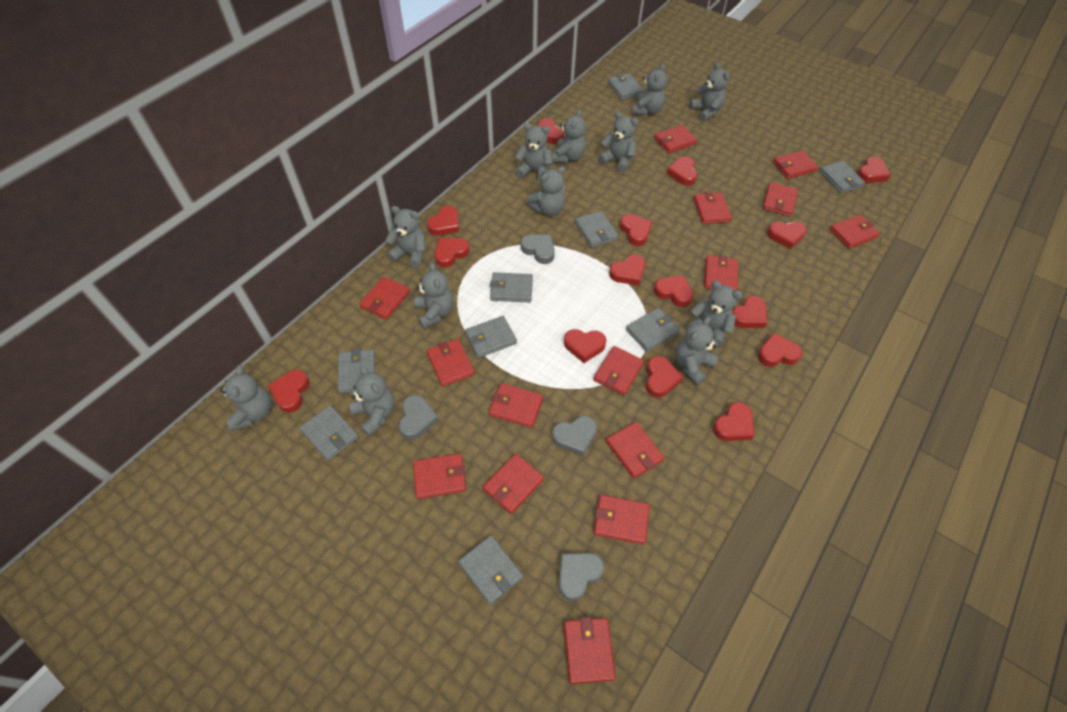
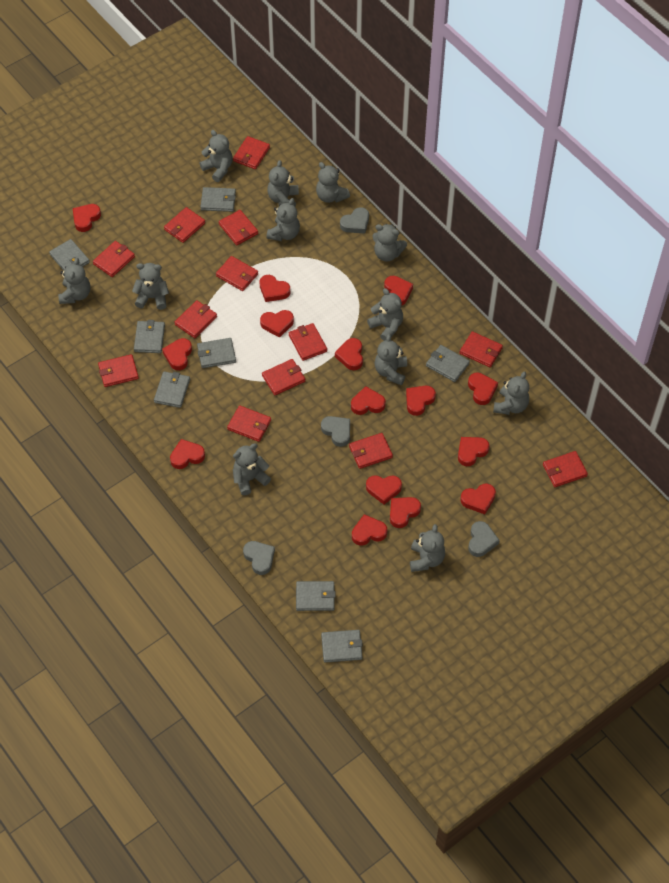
grey wallet: [300,405,359,461] [338,348,375,393] [458,535,523,605] [465,316,517,358] [490,272,533,303] [575,211,618,248] [608,73,644,100] [626,308,680,352] [819,161,865,193] = 9 -> [49,239,90,271] [134,320,165,353] [154,371,190,408] [197,338,236,368] [201,187,236,212] [296,581,336,611] [321,630,363,663] [426,345,470,382] = 8
red wallet: [359,276,410,320] [413,453,466,499] [427,339,475,387] [483,454,544,514] [489,383,543,428] [564,617,616,684] [593,346,644,395] [594,495,650,545] [606,422,664,479] [654,125,697,153] [693,191,732,224] [704,255,738,291] [762,182,798,217] [773,150,818,179] [829,215,880,249] = 15 -> [93,241,135,277] [98,354,139,387] [164,207,205,243] [174,300,217,338] [216,256,258,291] [219,210,258,245] [227,405,271,442] [233,136,270,169] [262,359,305,395] [289,323,327,361] [349,433,393,469] [460,331,503,367] [543,451,588,487] = 13

